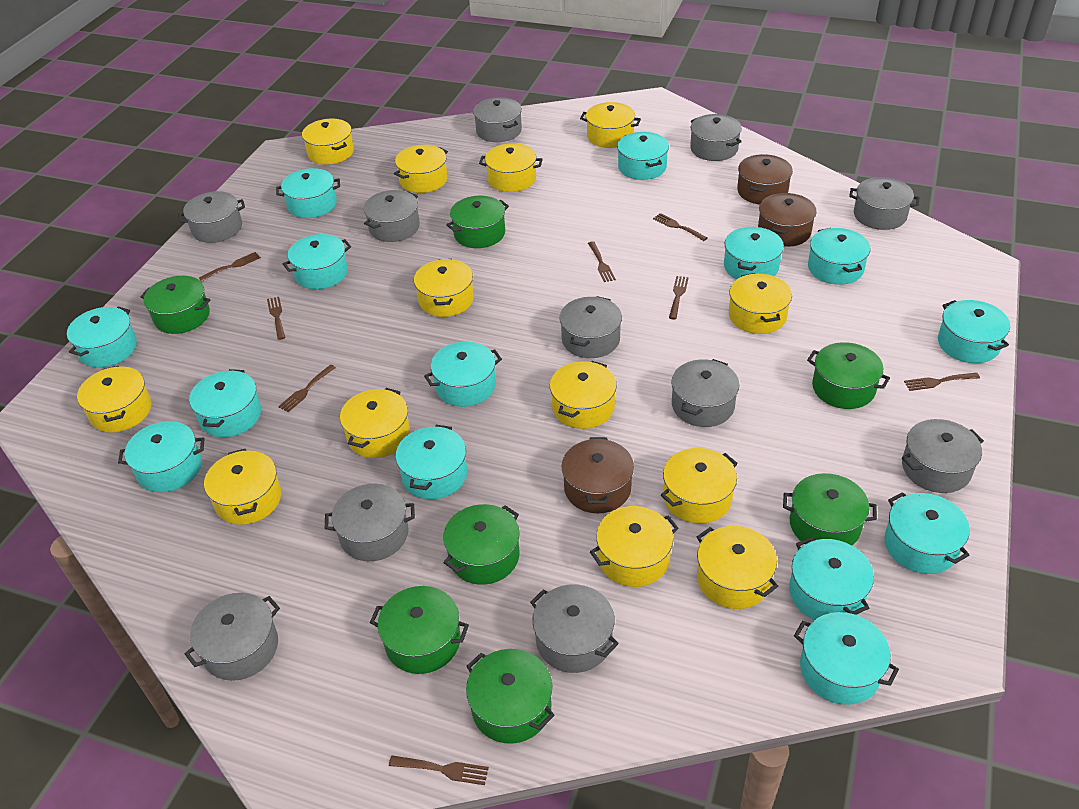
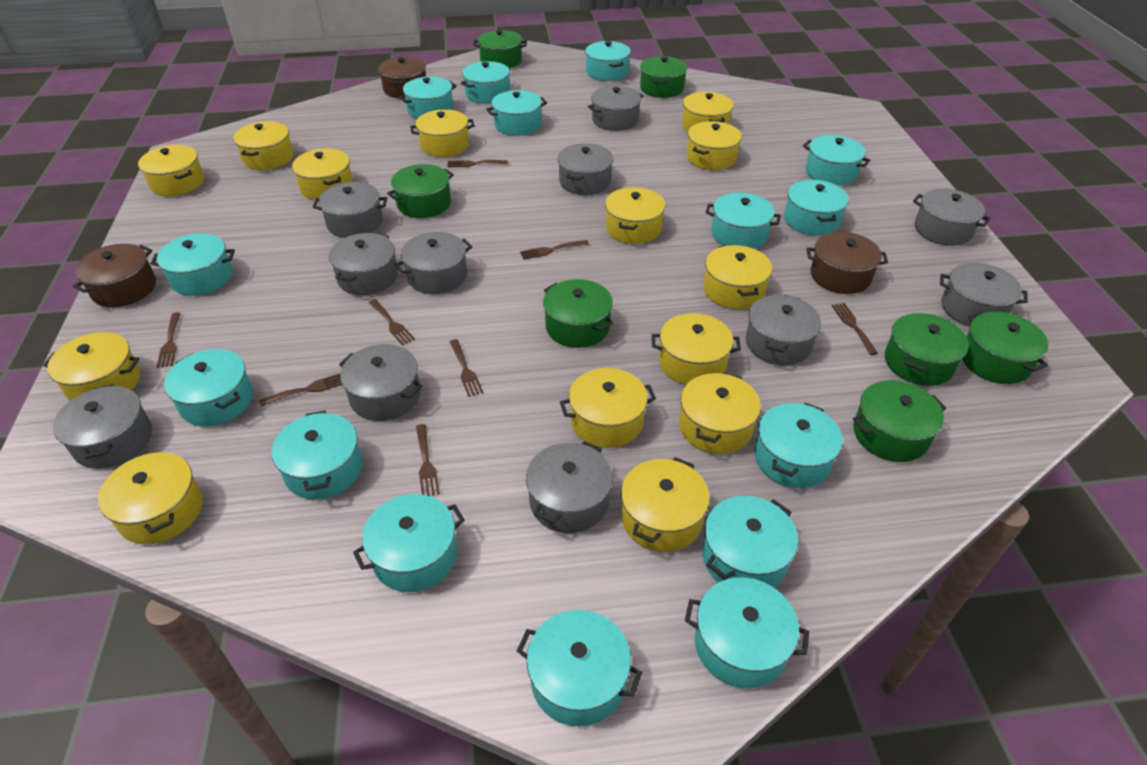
turquoise pot: [67,306,137,368] [118,421,204,492] [189,369,261,437] [276,168,340,218] [283,234,351,289] [396,425,467,499] [424,342,502,407] [617,132,669,180] [724,227,784,279] [789,537,874,620] [794,612,899,705] [808,228,870,285] [884,492,970,574] [938,300,1010,363] = 14 -> [151,233,235,296] [164,349,253,427] [272,411,362,500] [353,494,465,592] [399,76,457,119] [461,61,511,104] [486,90,547,136] [517,610,642,726] [585,41,631,81] [685,577,809,688] [702,496,798,587] [706,193,781,249] [754,403,842,488] [784,180,849,235] [803,135,870,185] = 15
yellow pot: [77,366,151,433] [204,449,281,525] [302,119,354,165] [340,388,410,458] [394,145,448,193] [414,259,474,317] [479,143,543,192] [550,361,617,429] [580,102,641,148] [590,506,679,587] [661,448,738,524] [697,526,778,609] [729,273,792,334] = 13 -> [43,332,140,401] [98,452,203,545] [138,145,204,196] [233,121,294,170] [292,148,353,200] [410,109,475,157] [560,368,656,448] [605,187,665,244] [621,457,710,552] [652,313,741,385] [679,372,761,454] [682,92,734,132] [687,121,742,170] [704,245,772,309] = 14

